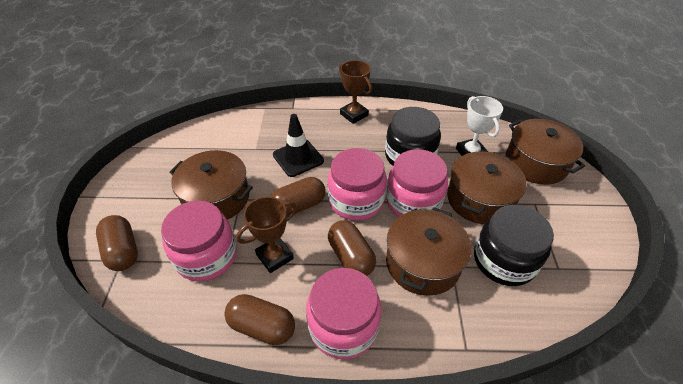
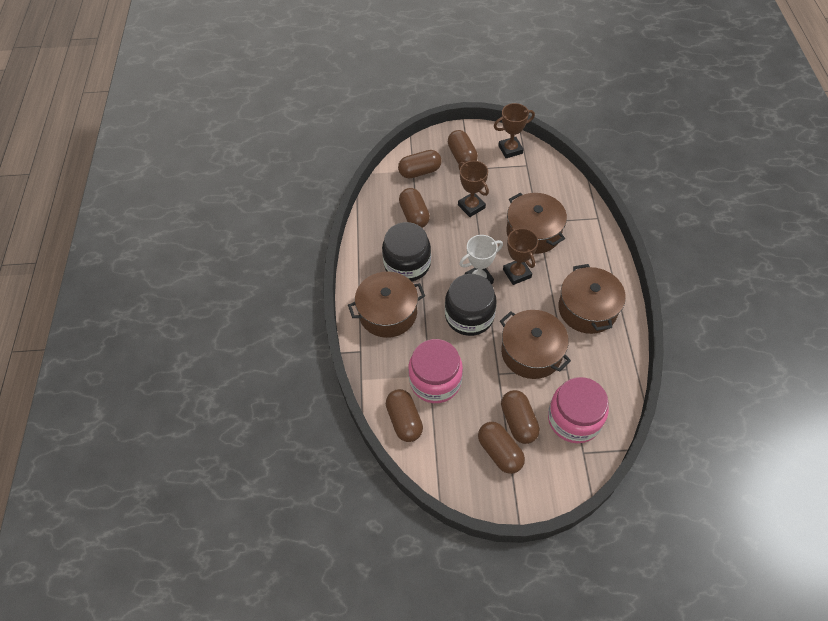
black traffic cone: [273,114,324,177] = 1 -> none = 0
brown capsule: [96,215,138,271] [224,294,295,345] [270,177,325,216] [328,220,376,276] = 4 -> [386,389,423,442] [398,150,442,178] [399,188,430,228] [448,130,478,164] [478,422,525,474] [501,390,540,444] = 6
brown trophy: [236,196,297,273] [339,60,372,124] = 2 -> [458,161,489,217] [494,103,535,158] [503,227,538,285] = 3
pink jar: [161,201,237,281] [306,268,381,359] [328,148,387,220] [386,149,448,217] = 4 -> [408,339,463,403] [548,377,609,443] = 2

